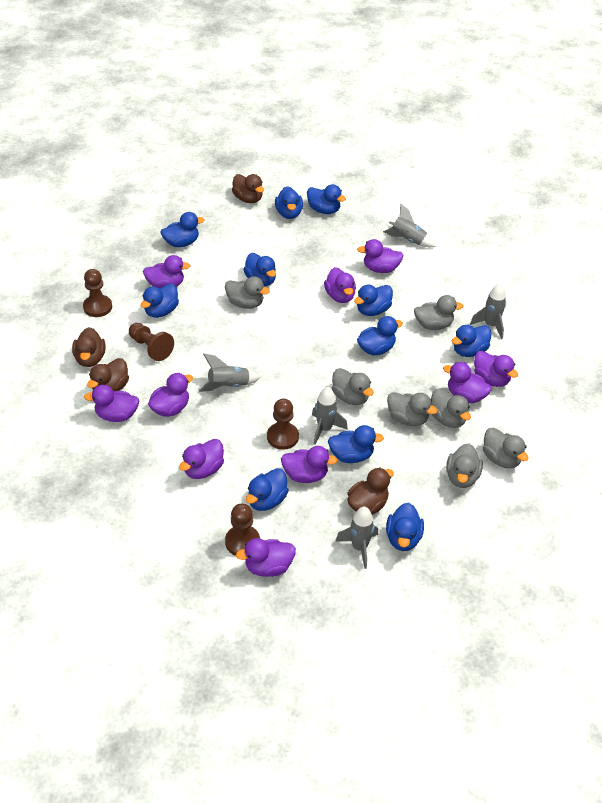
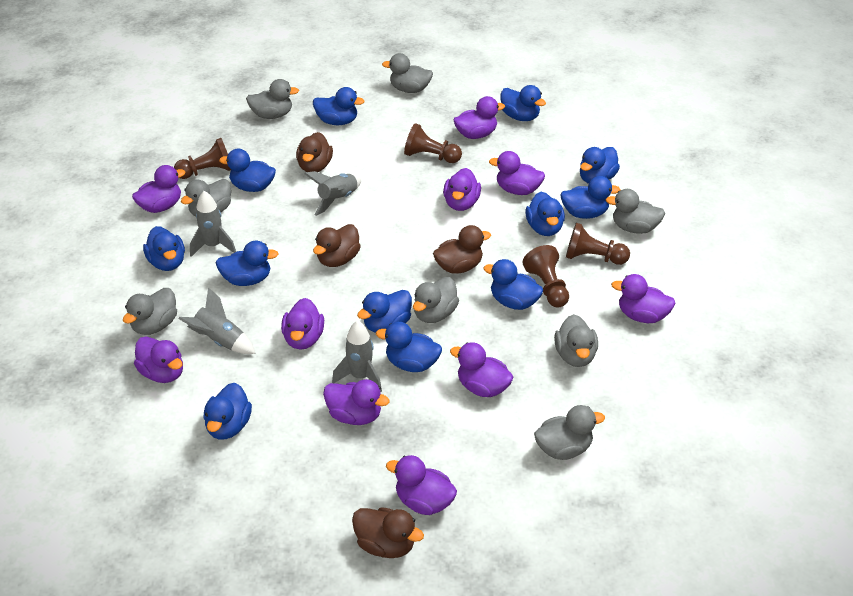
blue duck: [141,283,179,318] [161,212,205,247] [243,253,276,286] [246,468,289,511] [275,186,303,219] [307,184,346,214] [328,425,384,463] [354,285,393,316] [357,316,403,355] [386,503,424,551] [452,325,491,357] = 11 -> [143,226,185,271] [204,383,252,439] [216,240,279,286] [219,148,276,192] [313,87,365,125] [357,290,412,333] [376,322,442,372] [483,259,543,310] [501,85,546,121] [525,192,565,236] [560,176,621,219] [580,147,620,184] = 12
grey duck: [225,276,270,309] [332,368,374,405] [387,392,438,426] [414,295,463,330] [431,388,471,428] [446,444,483,488] [483,428,529,468] = 7 -> [123,288,177,335] [181,179,231,216] [246,79,299,119] [382,53,433,93] [413,277,459,323] [534,405,605,460] [554,314,598,367] [606,189,665,234] = 8
grey rocket: [198,353,261,392] [312,387,348,445] [336,507,378,569] [383,203,436,247] [470,283,506,339] = 5 -> [179,287,256,354] [190,191,236,257] [304,171,361,216] [332,321,382,392] = 4

